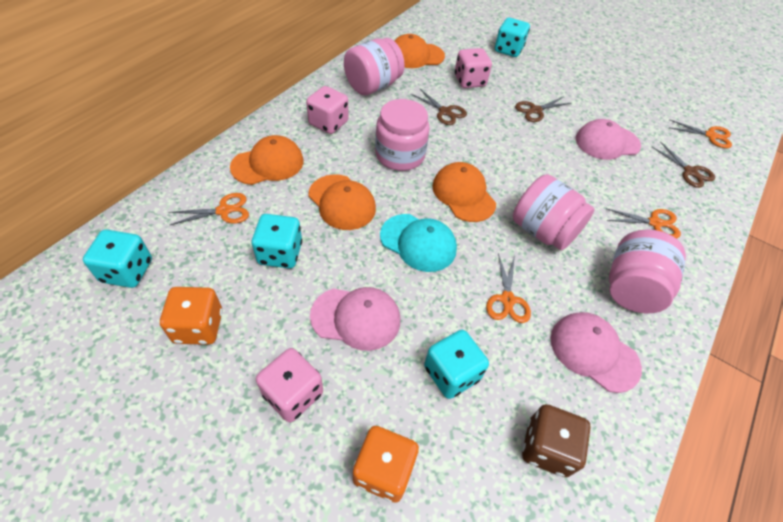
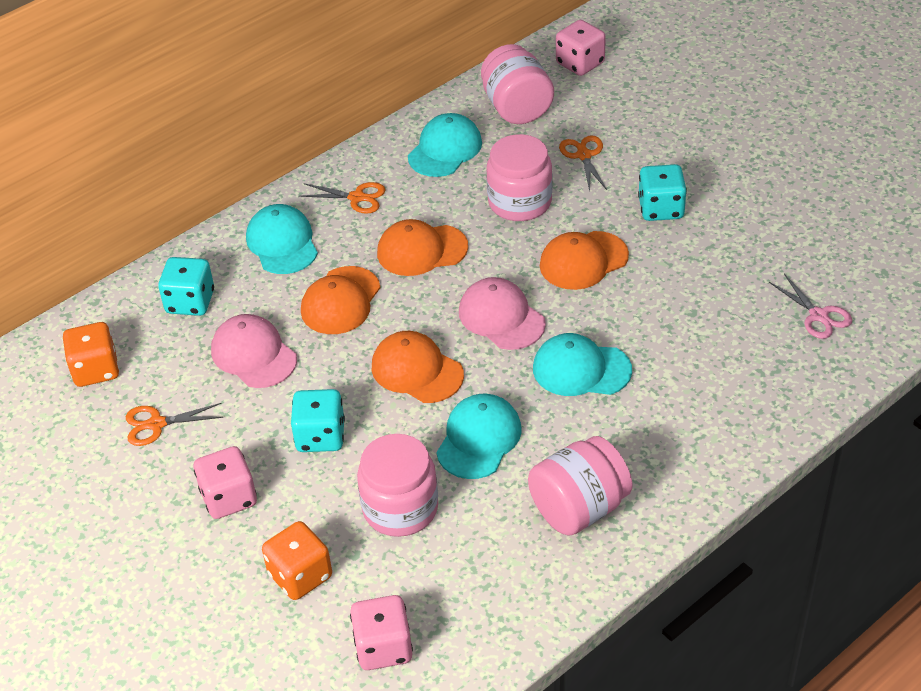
brown dice: [522,404,591,477] = 1 -> none = 0
brown scissors: [411,88,467,125] [515,97,571,122] [652,142,715,188] = 3 -> none = 0
orange scissors: [168,193,249,225] [486,253,531,323] [606,208,681,239] [669,119,732,148] = 4 -> [126,403,224,446] [299,182,386,214] [559,135,607,191] = 3
pink cap: [310,287,400,351] [551,312,642,393] [576,119,641,160] = 3 -> [211,314,297,388] [459,277,546,350] = 2
pink scissors: none = 0 -> [769,274,852,339] = 1
turquoise cap: [380,214,457,272] = 1 -> [246,204,318,274] [408,113,482,177] [436,394,521,479] [533,333,632,396] = 4
turquoise dice: [83,230,152,288] [252,214,302,268] [424,330,489,399] [495,18,530,57] = 4 -> [158,257,214,316] [291,389,345,452] [638,164,687,221] = 3

